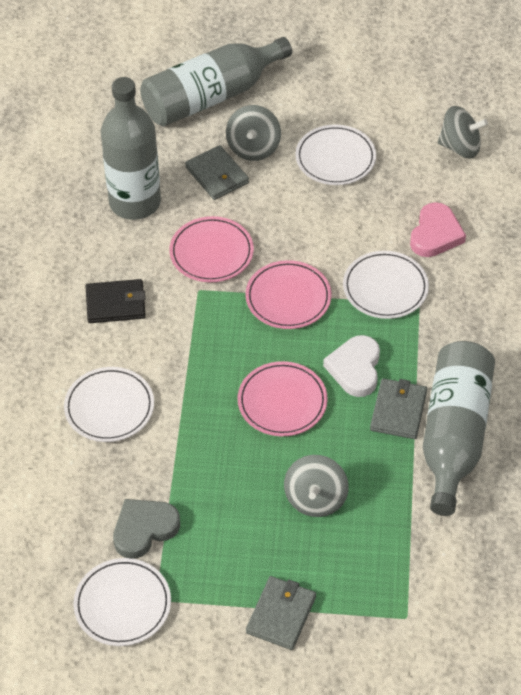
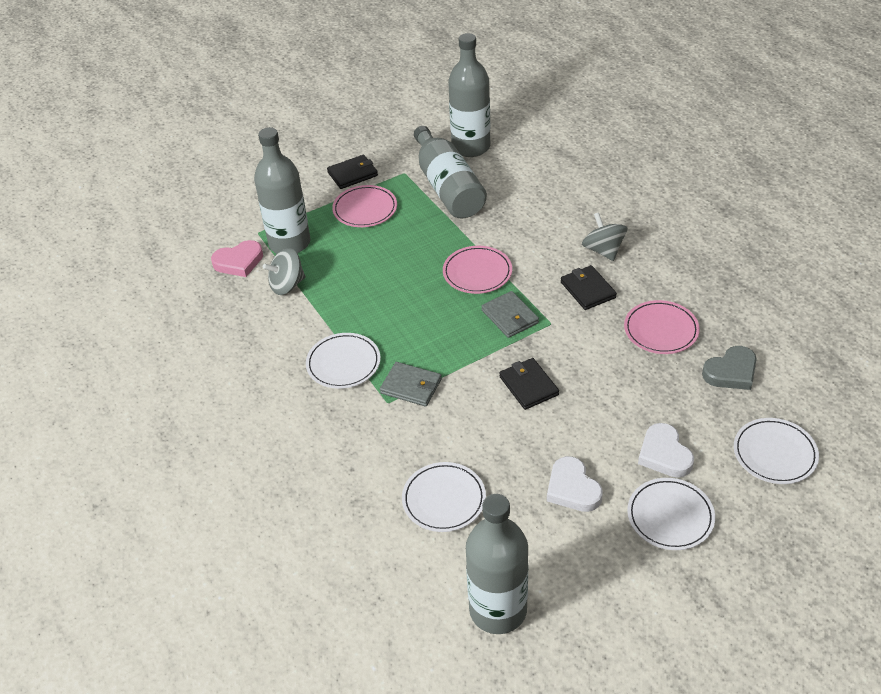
black wallet: [86,279,146,323] = 1 -> [327,155,378,189] [499,358,559,410] [561,265,617,310] = 3
grey bottle: [101,77,161,220] [140,37,292,127] [423,341,495,516] = 3 -> [254,127,310,253] [414,126,487,218] [448,33,490,157] [466,494,528,634] = 4
grey spinning top: [226,105,281,161] [284,455,349,517] [438,106,488,159] = 3 -> [263,248,306,295] [582,212,627,261] = 2
grey wallet: [185,145,249,200] [246,576,316,650] [370,378,427,439] = 3 -> [380,362,442,407] [481,291,539,338] = 2
white heart: [323,335,380,397] = 1 -> [547,456,603,512] [638,423,694,478] = 2

